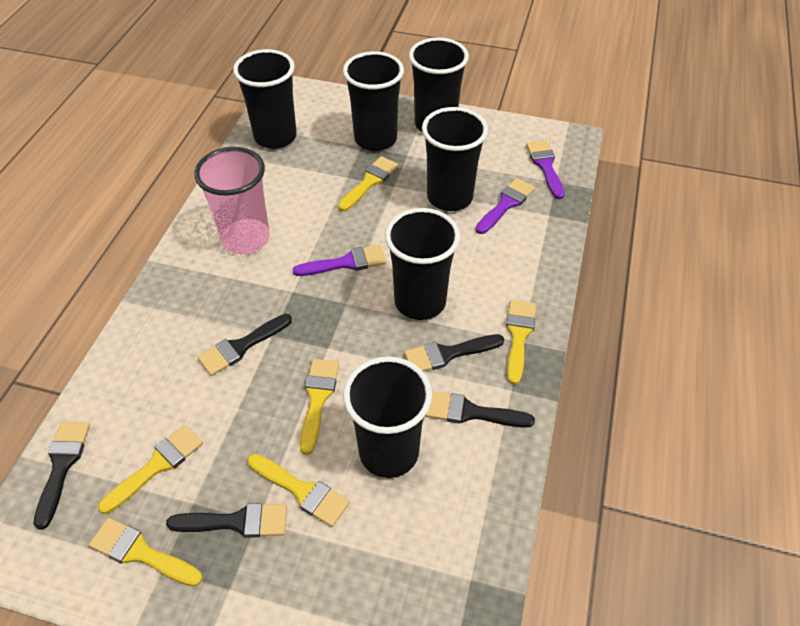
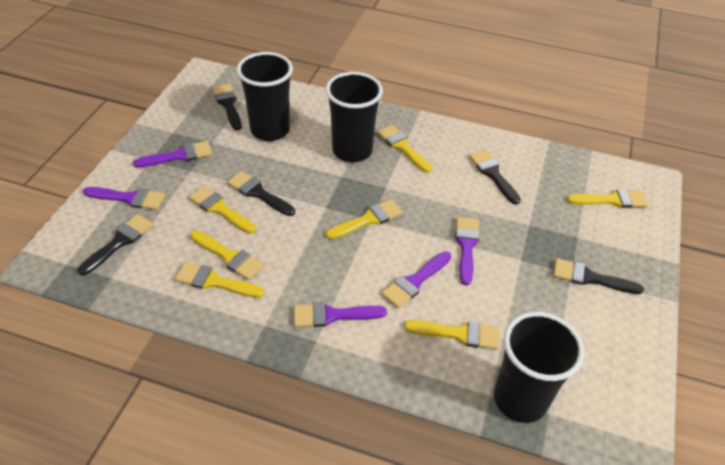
black cup: [233,49,297,149] [343,51,404,151] [343,356,432,478] [385,208,460,320] [409,37,469,132] [422,107,488,211] = 6 -> [237,52,293,141] [325,72,383,162] [494,312,584,423] = 3
pink cup: [194,147,270,254] = 1 -> none = 0
purple brush: [293,245,386,276] [475,178,535,234] [526,140,565,199] = 3 -> [83,187,165,210] [133,141,212,167] [294,302,387,327] [382,251,451,308] [455,217,480,285] = 5
yellow brush: [89,518,203,587] [98,425,203,514] [247,454,350,527] [300,359,339,455] [338,156,398,211] [506,300,536,385] = 6 -> [175,262,264,298] [189,186,256,234] [190,230,264,280] [326,199,403,240] [377,125,432,173] [404,320,499,349] [566,189,648,208] = 7

